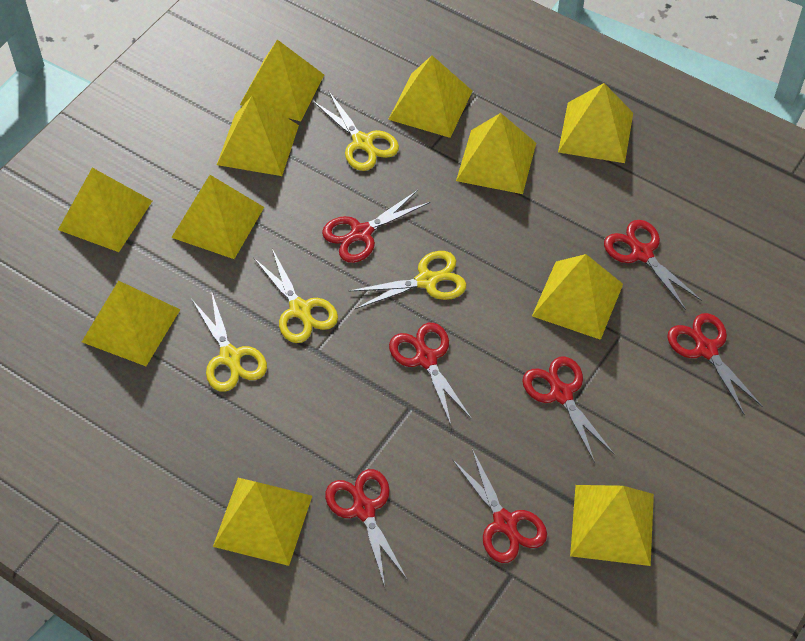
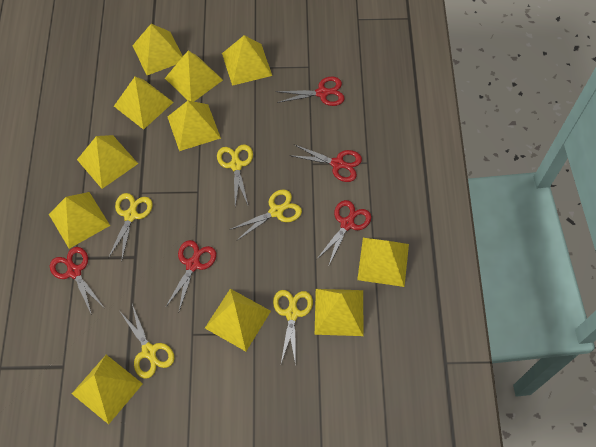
red scissors: [322,190,430,263] [325,469,407,586] [389,323,472,425] [452,449,547,563] [522,357,614,463] [604,220,702,310] [667,313,763,415] = 7 -> [50,247,103,315] [165,240,216,311] [275,77,345,106] [290,145,362,182] [316,200,371,267] = 5
yellow scissors: [192,291,267,392] [253,249,338,343] [312,92,399,171] [348,251,467,309] = 4 -> [108,193,153,259] [120,304,175,379] [217,144,253,206] [229,189,302,241] [273,290,313,366] = 5

